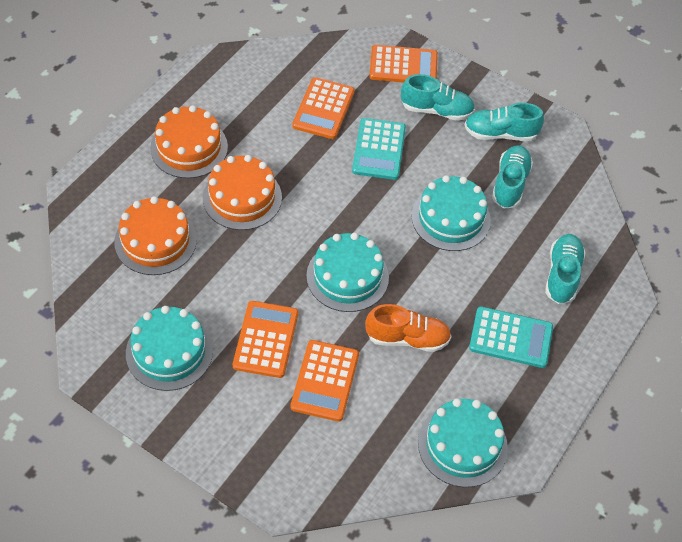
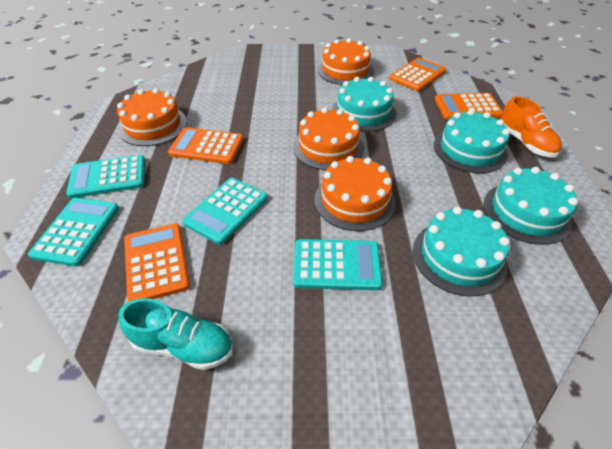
orange cake: [114,196,197,275] [150,105,228,178] [203,155,282,230] = 3 -> [117,88,187,146] [293,108,364,170] [314,156,396,231] [317,38,374,85] = 4
turquoise calculator: [352,118,406,180] [469,306,553,368] = 2 -> [28,198,119,267] [66,155,145,198] [182,178,268,245] [293,239,383,290] = 4
turquoise shoe: [401,74,475,121] [465,103,544,141] [492,145,533,209] [545,234,586,304] = 4 -> [118,298,233,370] = 1

